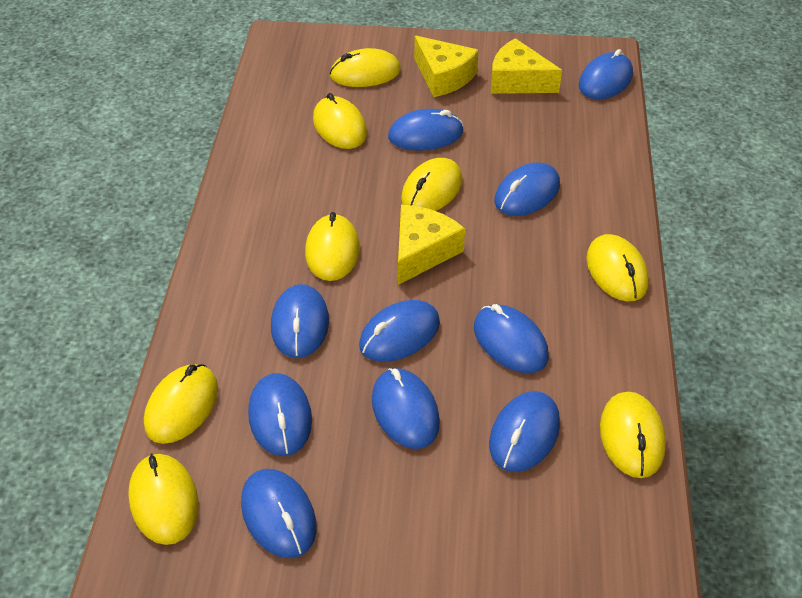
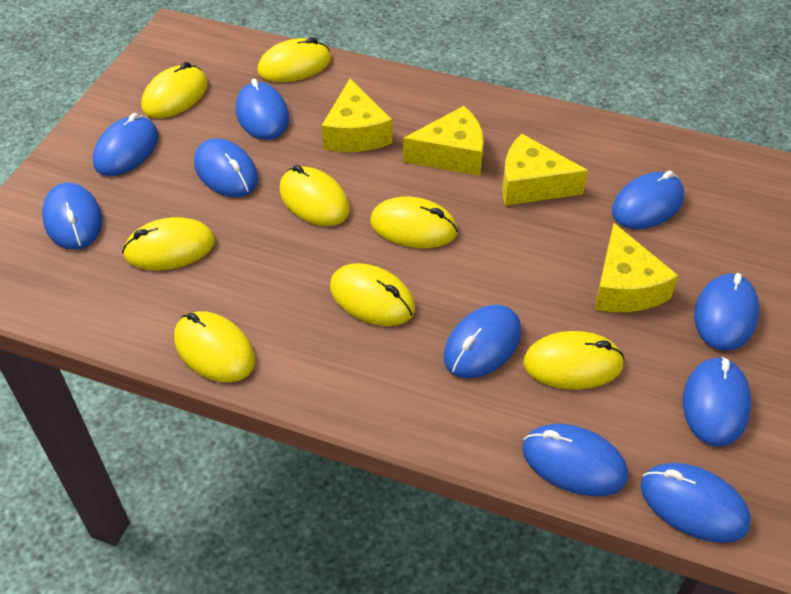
yellow cheese: [398,205,465,285] [414,36,478,97] [491,38,562,94] = 3 -> [322,79,392,152] [403,106,484,176] [502,134,588,206] [594,223,678,312] = 4

